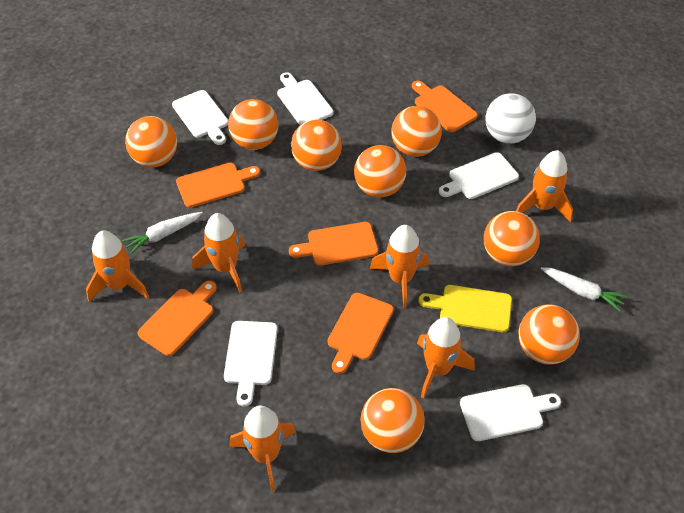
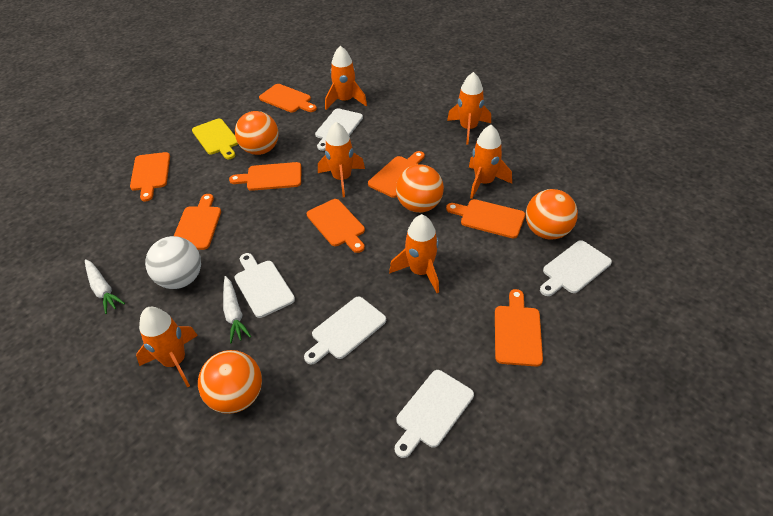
orange ball: [125,116,177,167] [228,99,279,150] [291,120,342,171] [354,145,406,197] [360,388,425,453] [391,106,442,157] [484,211,540,266] [518,304,580,365] = 8 -> [198,350,262,414] [235,111,279,155] [396,164,444,213] [526,189,578,240] = 4
orange cutting board: [138,281,217,356] [176,163,260,208] [289,222,378,266] [327,293,394,374] [412,81,478,132] = 5 -> [130,152,170,201] [174,194,221,250] [229,162,301,191] [259,84,317,112] [307,199,365,253] [368,151,425,198] [446,199,525,238] [495,289,543,367] = 8

